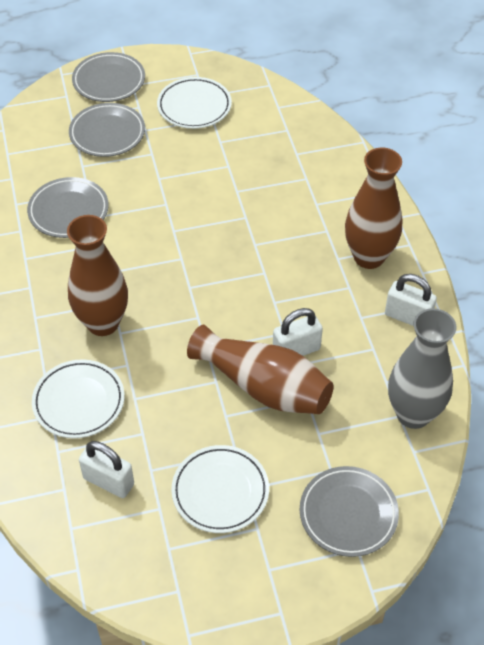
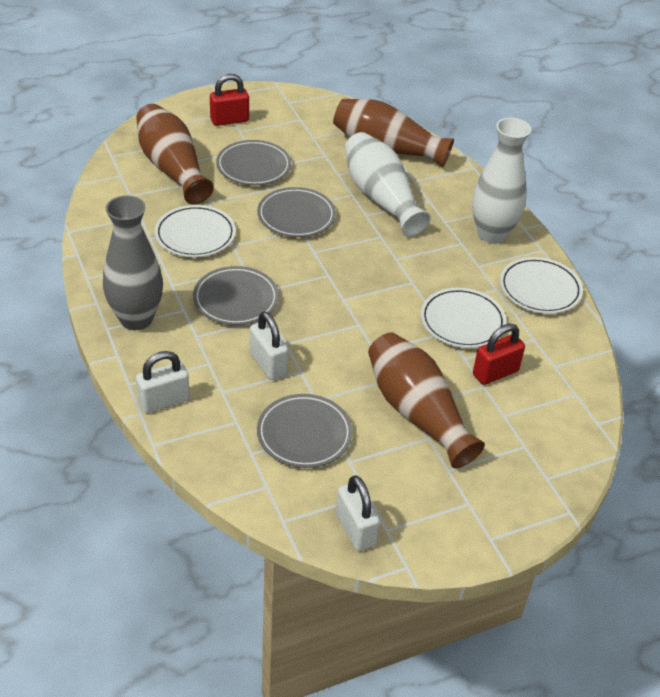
red padlock: none = 0 -> [210,74,249,126] [473,324,525,385] = 2
white vase: none = 0 -> [345,132,431,237] [472,118,531,244] = 2

